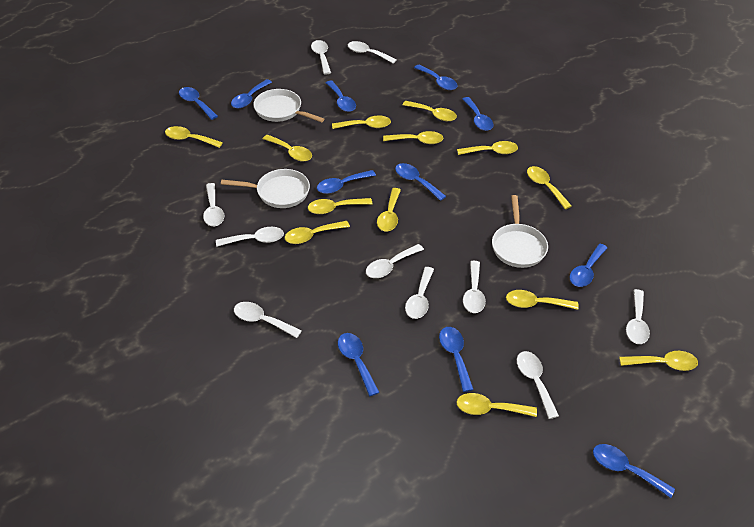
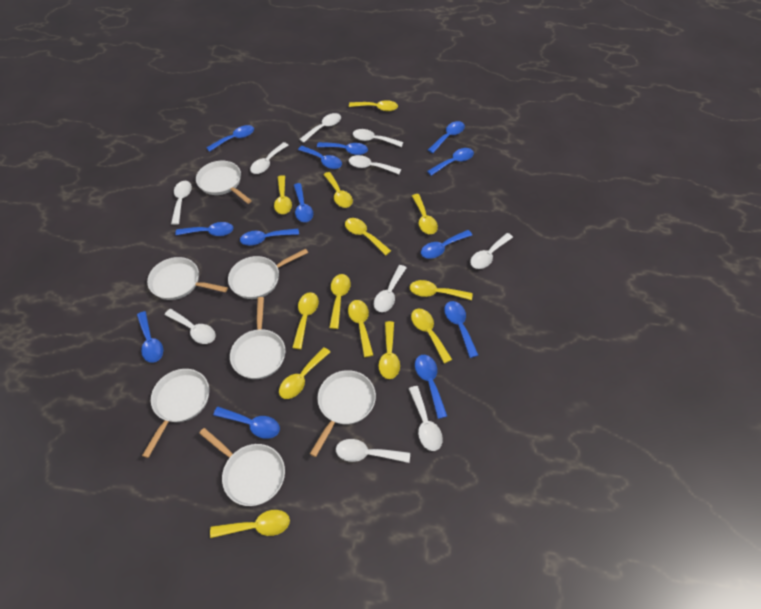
blue spoon: [179,87,218,120] [231,79,272,108] [317,170,376,194] [326,81,356,112] [338,333,380,396] [395,163,446,201] [414,65,458,90] [439,327,474,392] [463,97,494,131] [570,244,607,287] [593,444,675,498] = 11 -> [137,311,163,363] [175,222,233,236] [206,125,254,152] [213,407,280,439] [240,228,299,246] [294,183,313,222] [298,146,342,169] [317,142,368,155] [415,355,447,419] [421,230,472,259] [427,148,474,176] [428,121,465,153] [444,301,479,358] = 13
white pan: [221,169,310,208] [253,89,324,123] [492,195,548,268] = 3 -> [142,369,209,458] [147,257,228,300] [196,161,252,204] [199,428,285,506] [228,248,308,299] [230,297,285,379] [310,370,376,457] = 7

